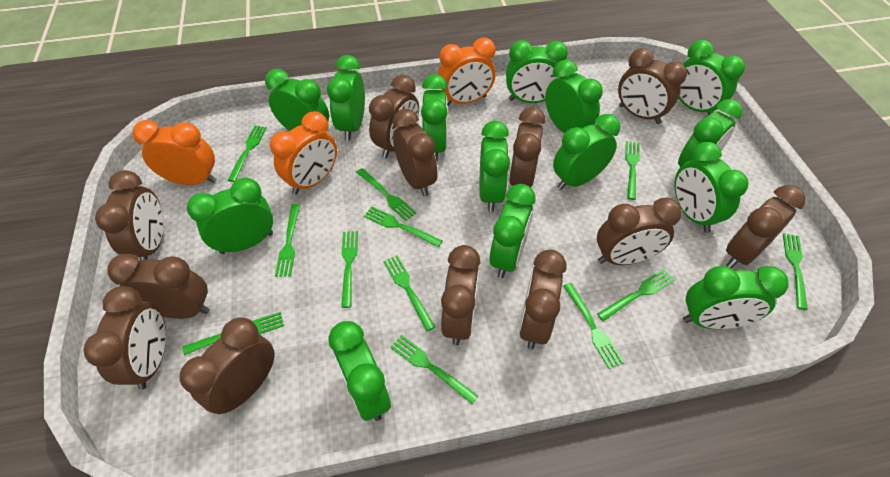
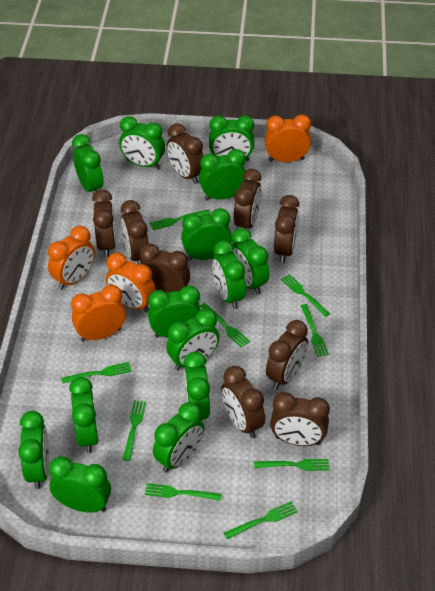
brown clock: [83,286,166,390] [95,170,164,260] [107,254,210,319] [179,317,275,414] [369,75,419,158] [392,109,438,196] [441,245,480,346] [509,107,546,188] [519,249,567,349] [597,198,682,265] [618,48,687,124] [726,185,806,269] = 12 -> [92,189,116,257] [121,200,149,265] [139,243,190,293] [166,123,204,184] [221,366,265,438] [234,169,262,229] [266,320,308,390] [270,392,330,446] [274,195,299,263] = 9
green fork: [183,312,284,355] [228,126,267,182] [275,204,300,277] [341,231,358,308] [356,168,417,221] [364,206,442,247] [383,255,435,331] [390,335,478,404] [563,283,624,369] [597,269,674,321] [625,141,640,200] [783,233,808,310] = 12 -> [61,362,132,384] [123,400,146,461] [145,483,221,501] [150,209,210,230] [200,303,250,347] [224,501,298,539] [254,459,329,471] [281,274,330,317] [301,304,329,357] = 9
orange clock: [132,120,217,185] [270,111,337,194] [438,38,496,106] = 3 -> [48,226,95,290] [71,285,126,342] [106,253,156,312] [265,114,311,162] = 4

